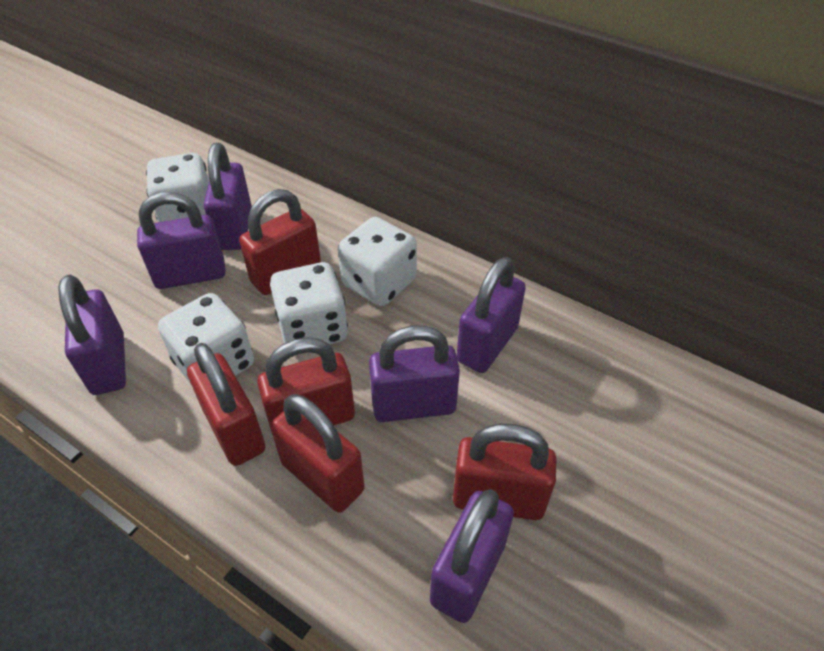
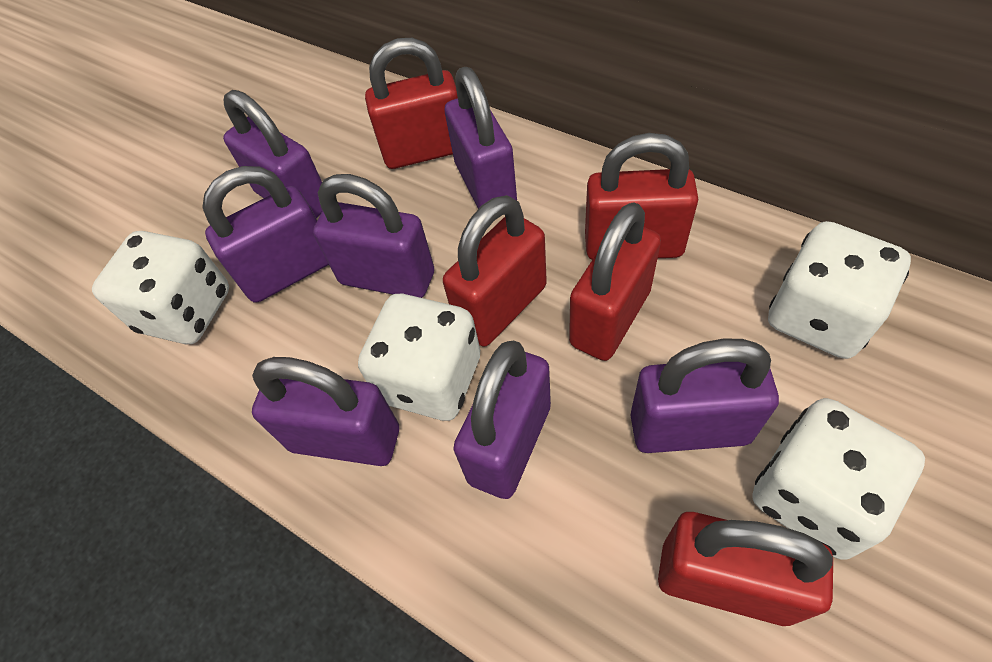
purple padlock: [58,275,126,395] [137,192,226,289] [204,143,252,250] [369,325,460,422] [430,489,514,623] [457,257,526,373] = 6 -> [202,166,329,303] [223,90,323,218] [252,357,399,466] [313,174,434,298] [445,67,517,209] [453,341,551,499] [631,339,779,453] = 7

